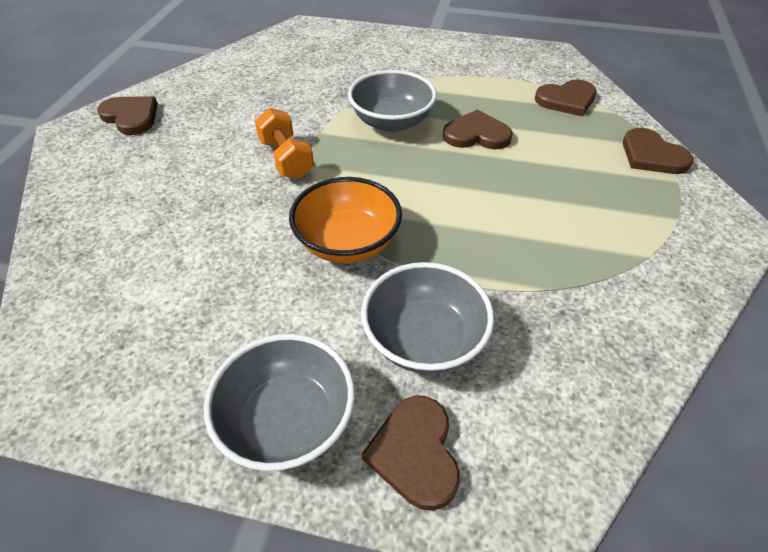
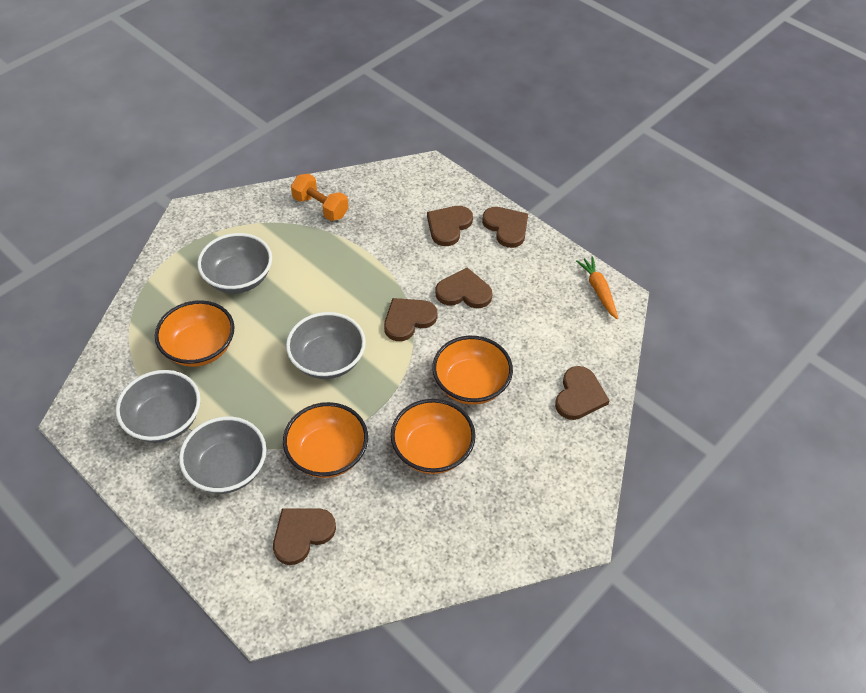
brown heart: [97,96,158,135] [361,395,460,511] [443,110,513,150] [535,80,597,117] [623,128,694,174] = 5 -> [273,508,336,565] [384,298,437,341] [427,206,473,246] [435,268,493,308] [482,207,528,248] [555,366,610,420] = 6
grey bowl: [204,334,355,471] [348,70,437,132] [361,262,494,374] = 3 -> [116,370,201,443] [179,417,266,494] [197,233,272,293] [286,312,366,379] = 4
orange bowl: [289,177,402,263] = 1 -> [155,300,235,367] [283,402,368,478] [391,399,476,474] [432,336,513,405] = 4
orange carrot: none = 0 -> [576,256,618,320] = 1

